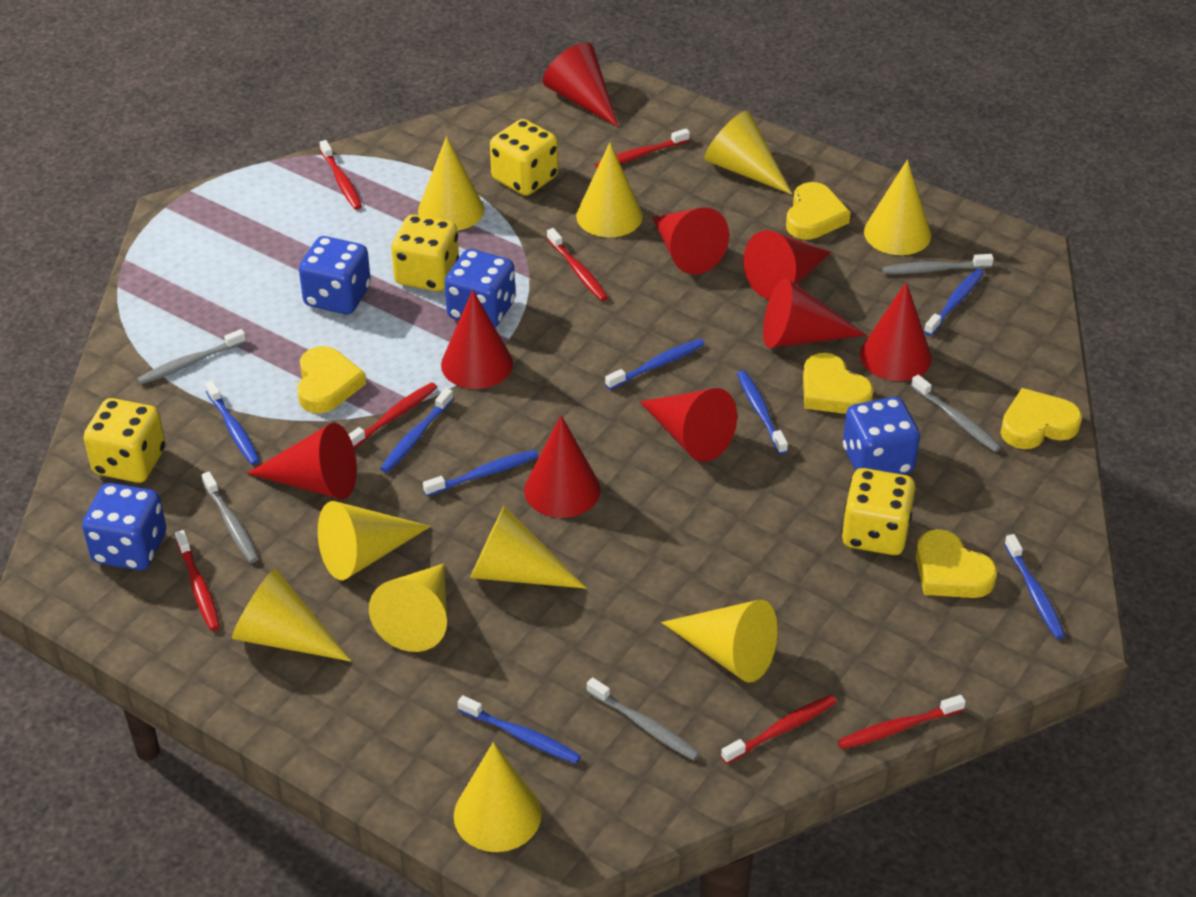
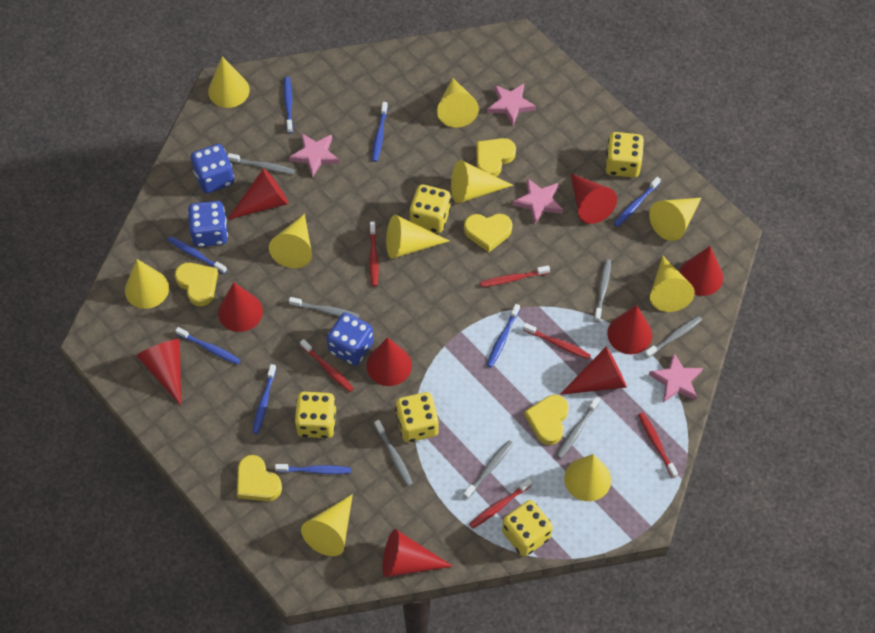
blue dice: [82,483,166,570] [299,236,371,314] [445,249,515,327] [843,397,920,474] = 4 -> [188,201,228,247] [191,144,234,193] [327,312,374,366] = 3
grey toothbrush: [137,329,246,385] [202,472,259,563] [587,678,700,761] [882,254,994,274] [911,375,1001,452] = 5 -> [228,153,295,174] [289,297,360,318] [374,420,413,486] [463,441,513,499] [556,397,600,459] [594,259,611,322] [644,316,702,358] = 7
pink star: none = 0 -> [289,133,339,177] [487,83,536,126] [513,178,563,225] [649,353,703,402] = 4
red toothbrush: [175,530,220,631] [320,140,362,210] [348,382,438,448] [547,228,608,301] [595,128,690,168] [721,695,837,764] [838,695,966,749] = 7 -> [300,339,354,392] [369,221,378,286] [469,479,532,529] [480,265,550,287] [523,323,591,360] [638,412,678,478] = 6
yellow dice: [84,398,166,483] [391,215,459,291] [490,119,558,196] [842,468,915,555] = 4 -> [294,392,336,438] [395,392,439,442] [410,184,451,233] [502,500,553,556] [605,132,644,178] = 5

